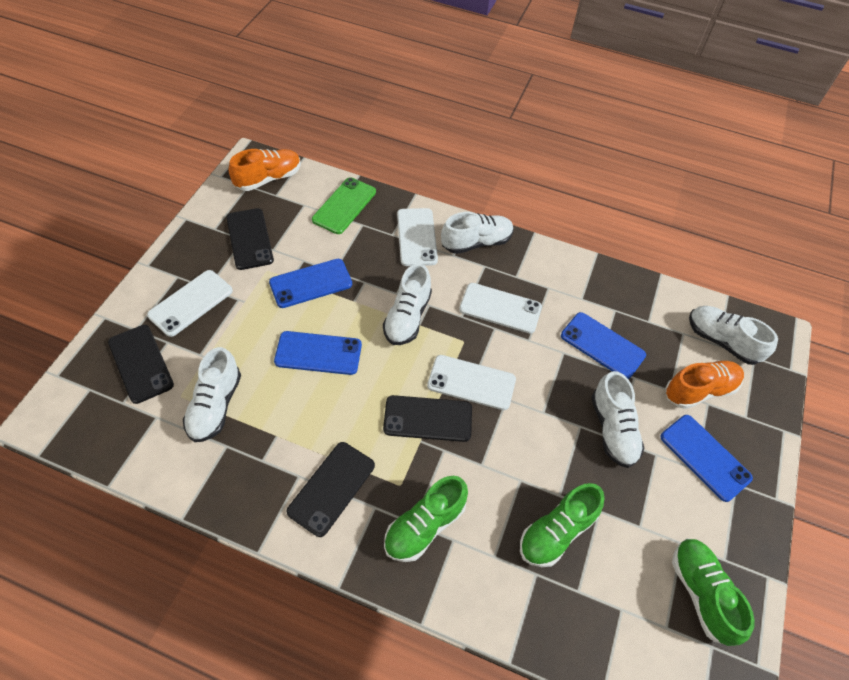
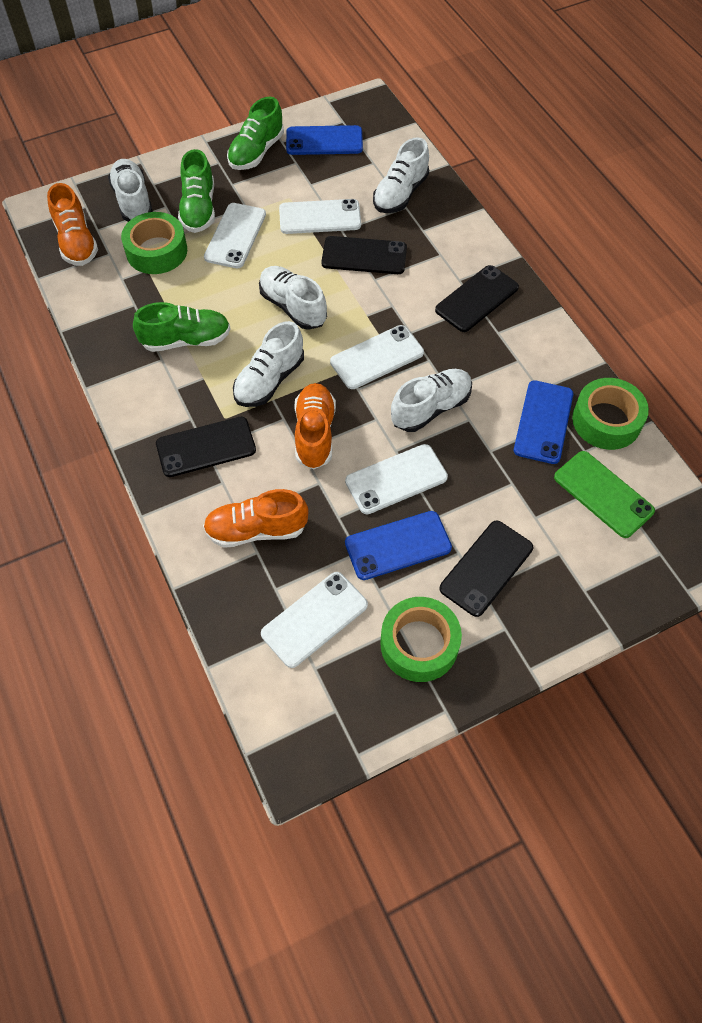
blue phone: [269,259,352,308] [274,331,362,375] [561,312,646,379] [660,415,753,502] = 4 -> [286,125,363,155] [345,511,452,580] [514,380,573,464] = 3
green tape: none = 0 -> [121,212,187,274] [380,597,462,682] [572,378,649,450] = 3
orange shoe: [229,149,301,191] [665,361,744,409] = 2 -> [47,183,98,266] [203,489,309,548] [294,383,336,470] = 3
white phone: [147,270,233,337] [397,208,438,266] [427,355,516,410] [459,283,542,333] = 4 -> [204,203,266,268] [261,572,368,668] [279,199,361,234] [330,325,424,389] [345,444,448,515] = 5

